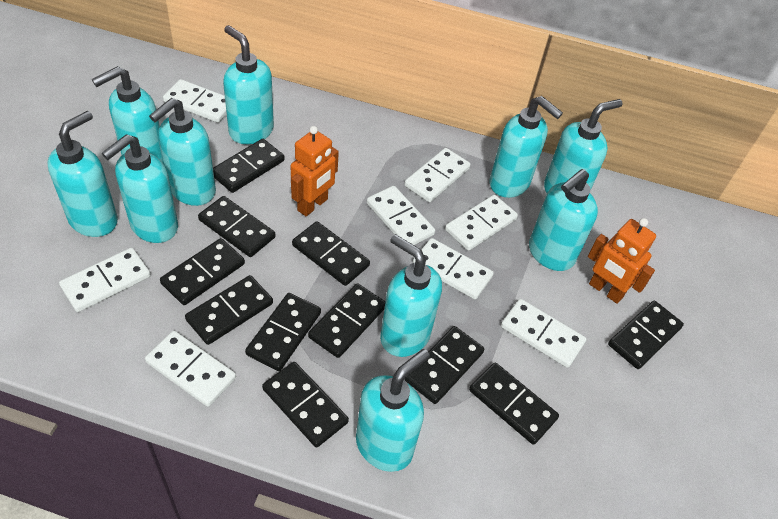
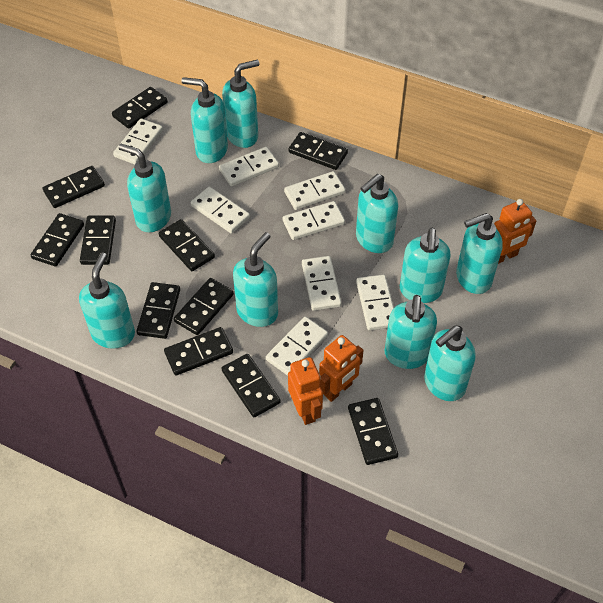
orange robot: [291,126,339,216] [588,218,656,304] = 2 -> [288,357,323,425] [319,335,363,402] [494,199,537,264] = 3

